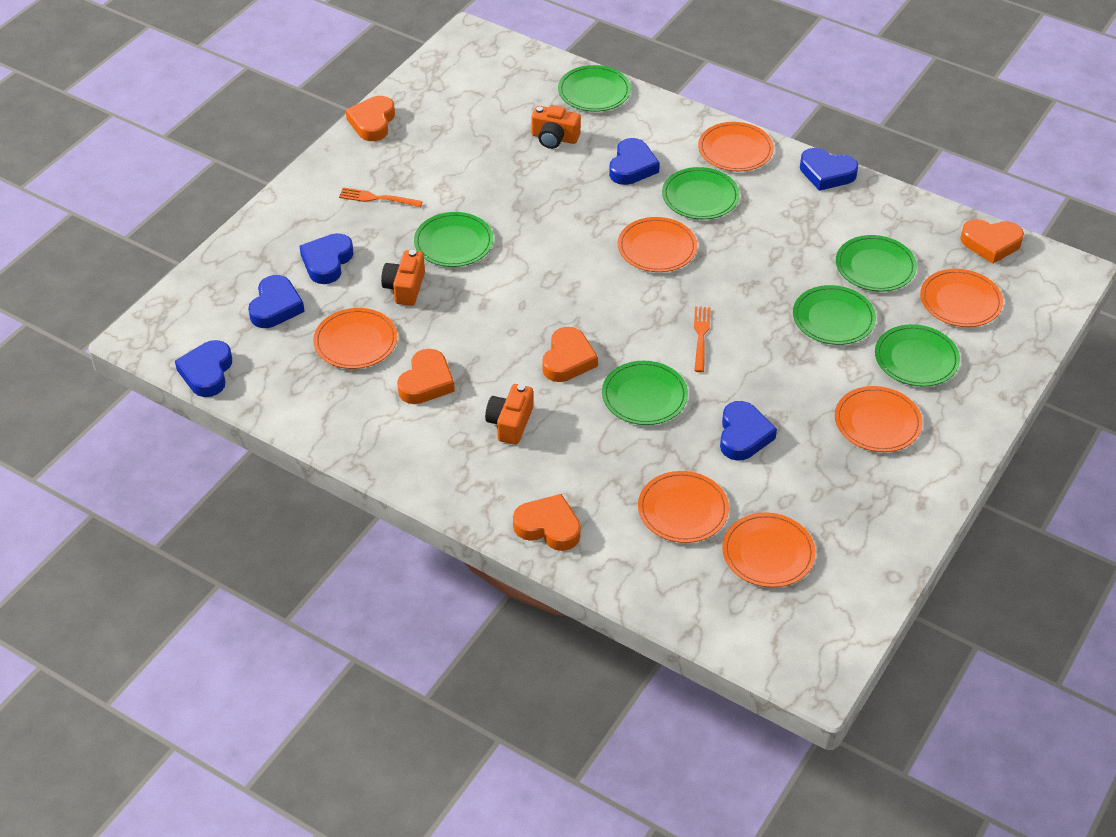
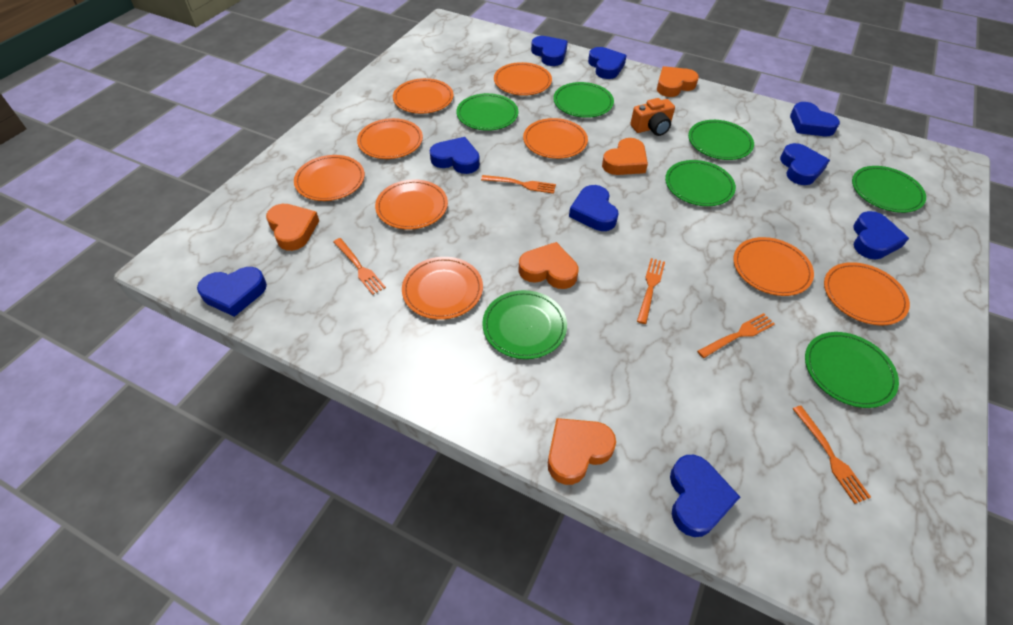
blue heart: [175,340,232,397] [248,275,305,328] [300,233,354,284] [609,138,660,185] [720,401,777,461] [800,148,858,191] = 6 -> [197,267,267,317] [430,137,480,174] [531,36,568,66] [569,185,618,231] [588,47,627,79] [670,455,740,537] [780,143,830,185] [790,102,840,136] [853,211,909,259] = 9
orange camera: [381,250,425,306] [485,384,533,445] [531,105,581,149] = 3 -> [630,98,675,136] = 1
orange fork: [339,187,423,207] [694,306,711,372] = 2 -> [333,238,386,295] [481,175,556,194] [637,258,665,324] [697,313,775,358] [793,405,871,504] = 5
orange plate: [313,308,397,369] [618,217,697,272] [638,471,729,543] [698,122,774,171] [722,513,816,588] [835,386,923,452] [920,269,1003,327] = 7 -> [294,155,365,201] [357,118,423,159] [375,179,448,230] [393,78,454,114] [402,257,483,320] [494,62,552,96] [523,118,588,159] [733,237,814,296] [824,262,910,325] = 9

